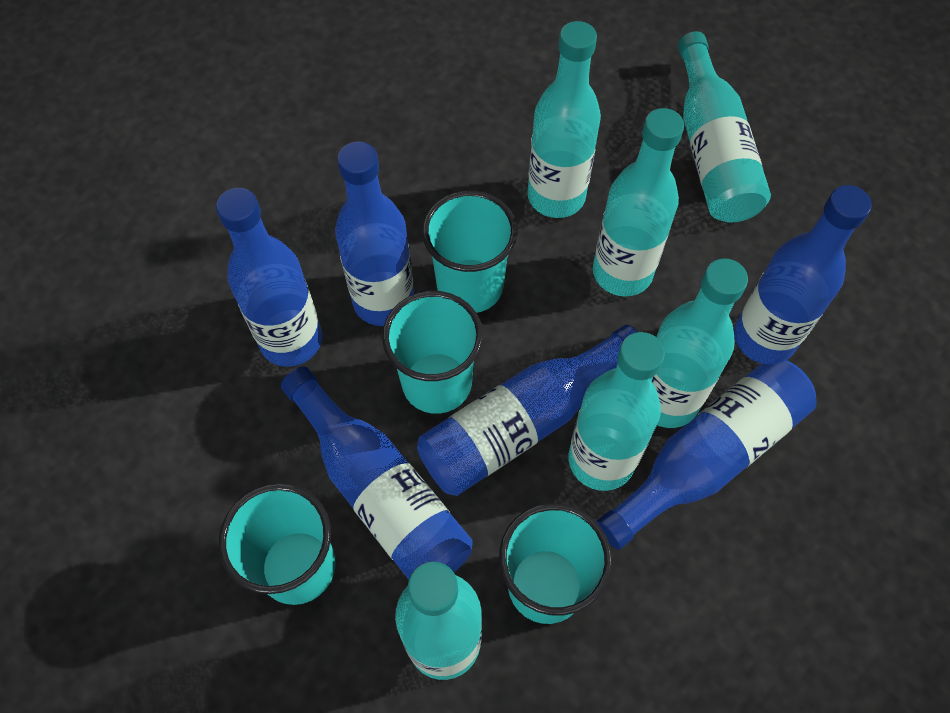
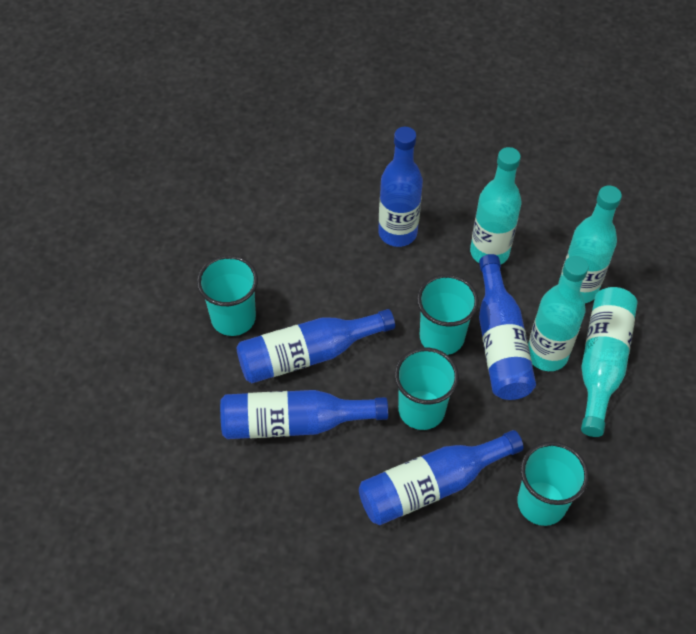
blue bottle: [216,188,322,367] [281,366,473,580] [335,142,414,326] [417,325,637,496] [596,358,817,550] [734,185,872,363] = 6 -> [220,390,388,439] [236,309,395,383] [359,430,524,525] [378,127,423,247] [479,254,536,400] = 5
turquoise bottle: [395,561,482,680] [527,21,601,218] [569,332,665,491] [593,108,684,296] [652,258,748,428] [678,31,771,222] = 6 -> [470,147,521,264] [528,256,589,371] [558,185,622,303] [581,287,637,437] = 4

